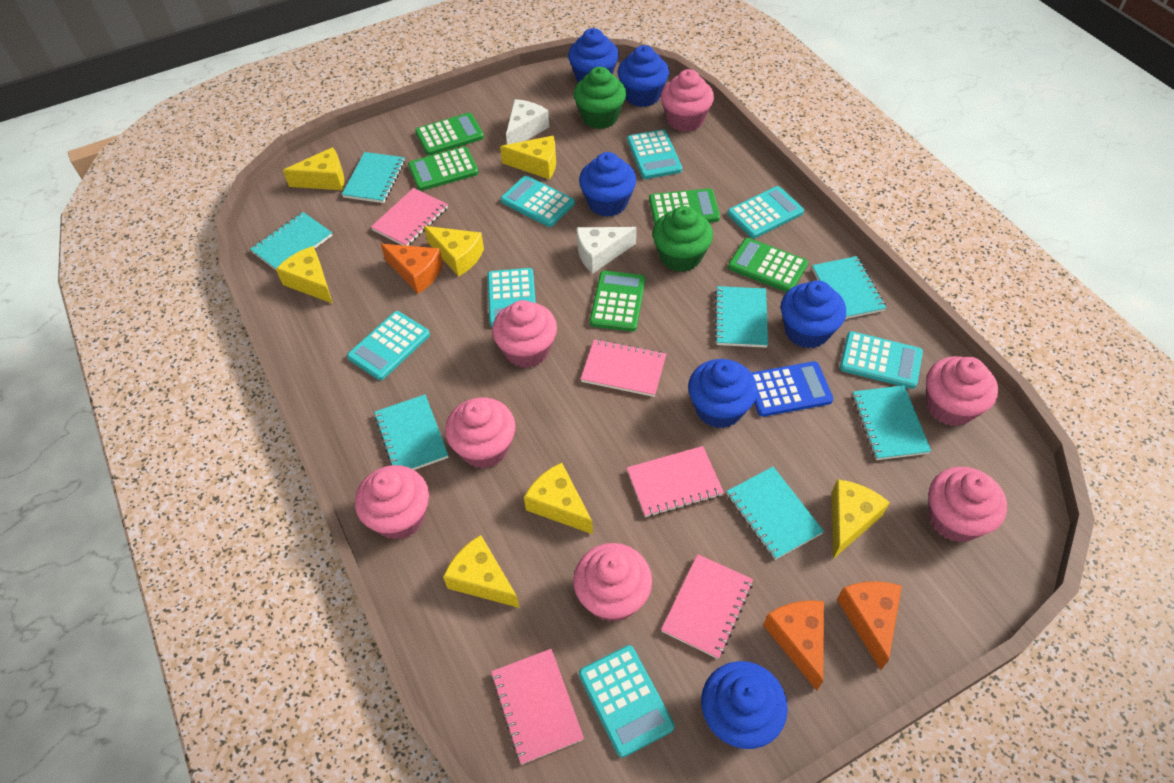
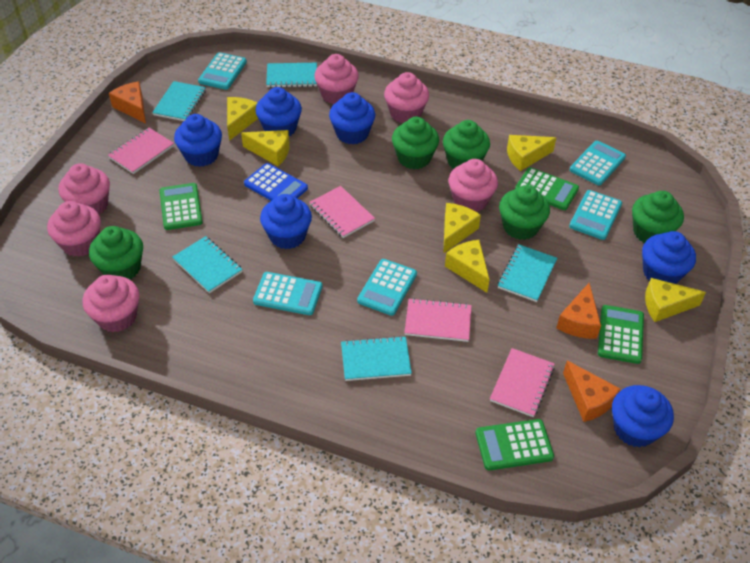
green calculator: [408,147,478,191] [415,113,484,155] [590,270,645,332] [649,188,720,225] [728,238,808,292] = 5 -> [160,183,203,230] [475,419,554,470] [515,167,579,210] [598,305,644,364] = 4
green cupcake: [574,67,626,129] [653,206,713,272] = 2 -> [89,226,143,279] [392,117,439,169] [443,120,490,169] [499,185,550,240] [632,191,684,243] = 5
pink cupcake: [355,465,429,540] [445,397,516,469] [492,300,557,368] [573,543,652,622] [661,69,714,132] [926,356,998,426] [929,467,1007,542] = 7 -> [47,201,101,257] [58,163,110,215] [82,275,139,332] [314,54,359,104] [384,72,429,123] [449,159,498,212] = 6
pink notebook: [371,188,448,246] [491,649,584,765] [581,339,666,397] [627,446,724,517] [661,554,753,659] = 5 -> [108,128,174,174] [309,186,375,238] [404,298,472,342] [490,348,555,417] = 4
turquoise calculator: [347,311,430,380] [487,268,536,327] [500,176,575,227] [579,645,674,758] [627,130,682,179] [727,186,804,238] [840,331,923,389] = 7 -> [198,52,247,90] [253,272,322,315] [357,259,417,316] [569,190,622,240] [570,141,626,186] = 5
turquoise notebook: [250,212,333,270] [342,152,405,203] [374,394,449,470] [715,286,768,348] [727,467,824,560] [812,256,886,319] [852,385,931,460] = 7 -> [152,81,206,121] [173,236,242,293] [266,63,317,88] [341,336,412,381] [498,245,557,302] = 5
white cheese: [506,99,549,144] [577,227,637,274] = 2 -> none = 0
yellow cheese: [276,246,333,304] [283,147,344,190] [424,226,484,277] [443,535,520,608] [500,136,556,180] [524,463,593,534] [831,479,890,559] = 7 -> [227,97,258,141] [241,130,290,166] [443,203,481,254] [445,240,490,293] [507,135,556,171] [645,278,706,322] = 6

